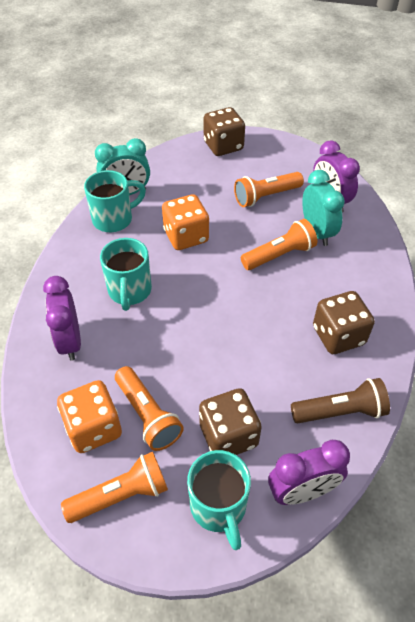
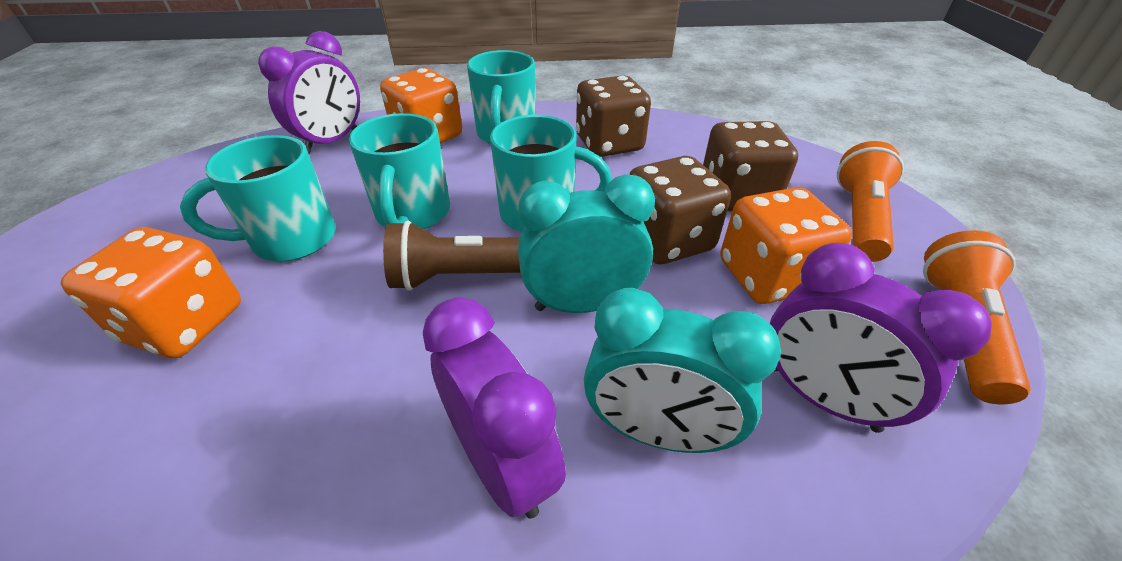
orange dice: [57,380,122,453] [162,194,209,250] = 2 -> [61,227,241,358] [380,68,462,143] [720,187,852,304] = 3
orange flashlight: [61,452,168,523] [115,366,184,451] [234,172,304,207] [241,219,317,270] = 4 -> [837,141,904,262] [923,230,1031,404] = 2
turquoise mug: [84,170,146,232] [100,238,152,311] [187,450,251,550] = 3 -> [180,135,336,261] [349,113,450,229] [467,50,536,144] [490,115,612,232] = 4

